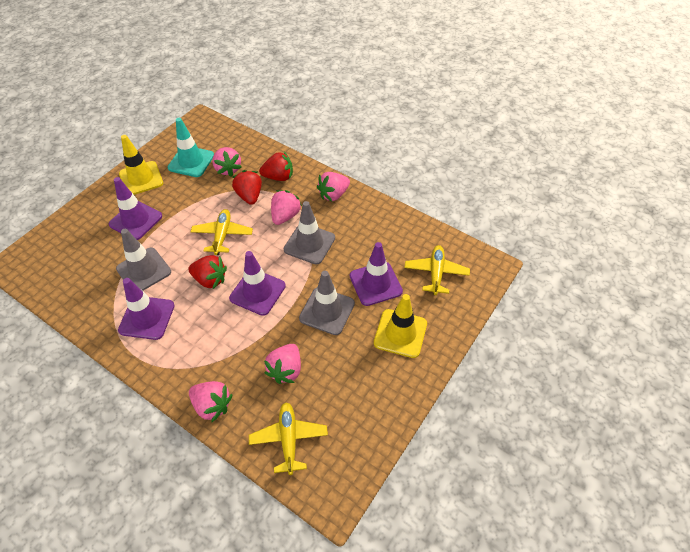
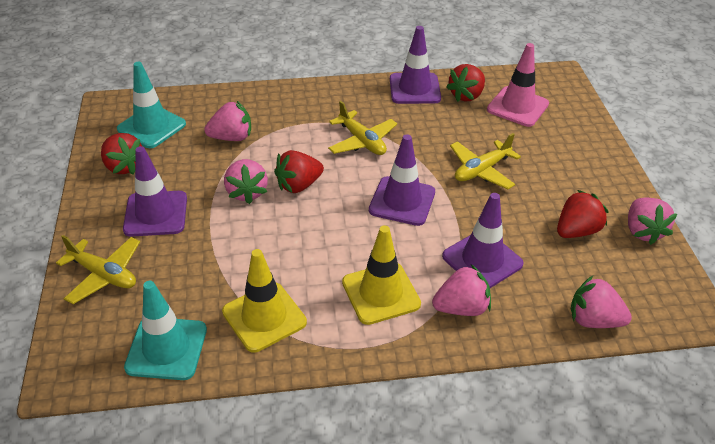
grey traffic cone: [116,229,171,291] [283,201,335,265] [299,271,355,335] = 3 -> none = 0
pink traffic cone: none = 0 -> [487,43,549,127] = 1
red strawberry: [188,255,227,289] [232,170,262,205] [259,152,293,181] = 3 -> [101,133,142,174] [274,150,324,193] [446,64,485,102] [557,190,608,238] = 4
turquoise traffic cone: [168,118,214,177] = 1 -> [117,62,186,148] [124,281,207,380] = 2

